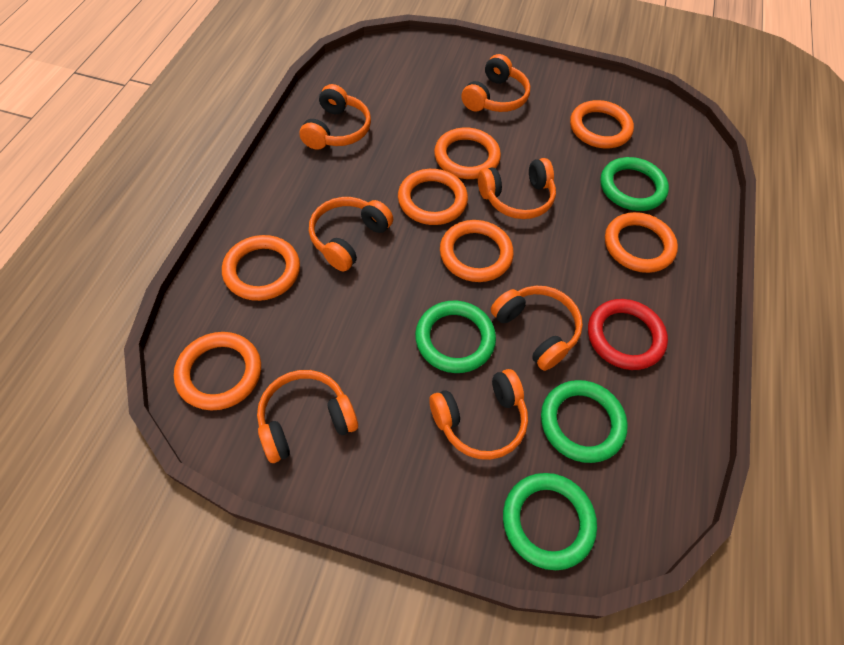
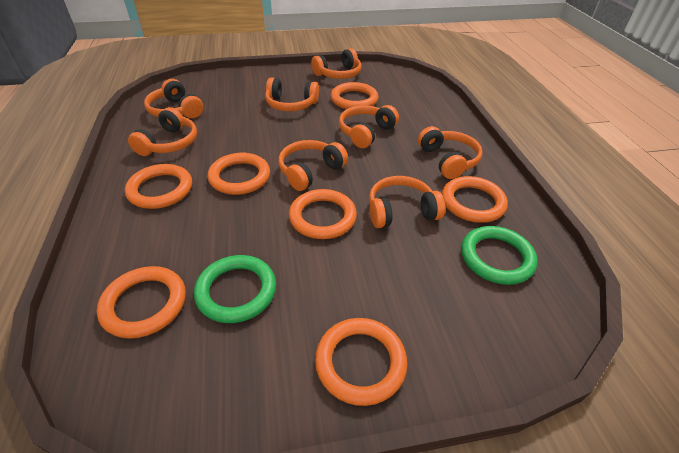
green ring: [415,301,496,373] [503,473,597,570] [541,380,628,463] [600,157,669,211] = 4 -> [194,255,276,323] [461,226,538,285] = 2
orange headphones: [257,370,358,463] [300,84,371,150] [309,197,393,271] [429,369,528,460] [461,54,530,112] [478,158,556,219] [491,286,583,371] = 7 -> [128,107,197,156] [144,79,203,118] [265,77,319,111] [278,140,348,191] [311,48,362,79] [339,105,399,148] [369,176,445,228] [418,126,483,179] = 8
red ring: [588,299,668,370] = 1 -> none = 0

